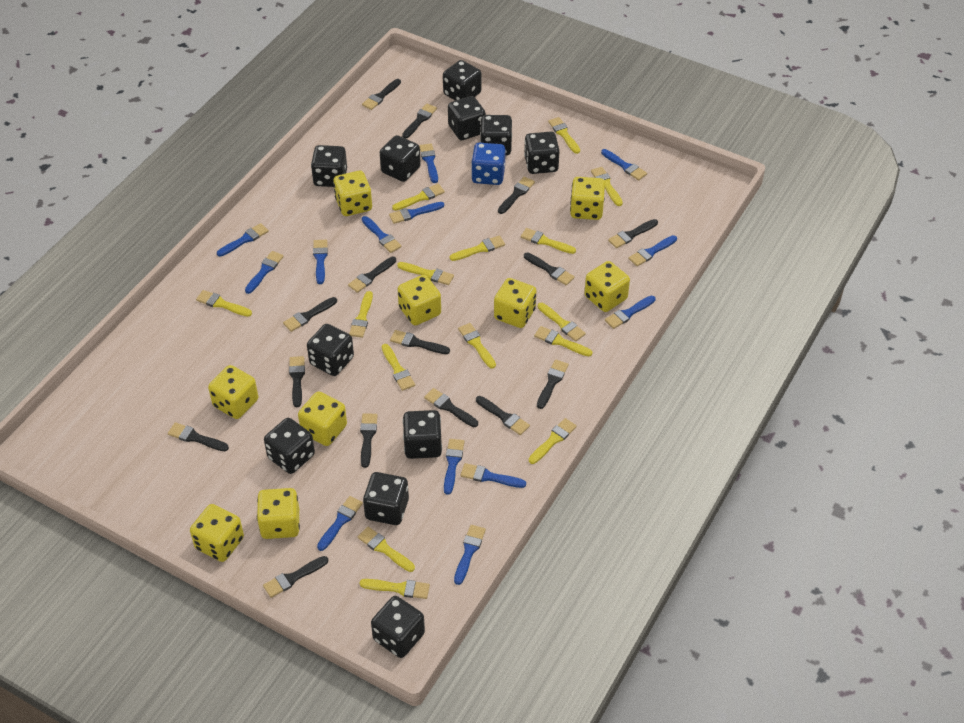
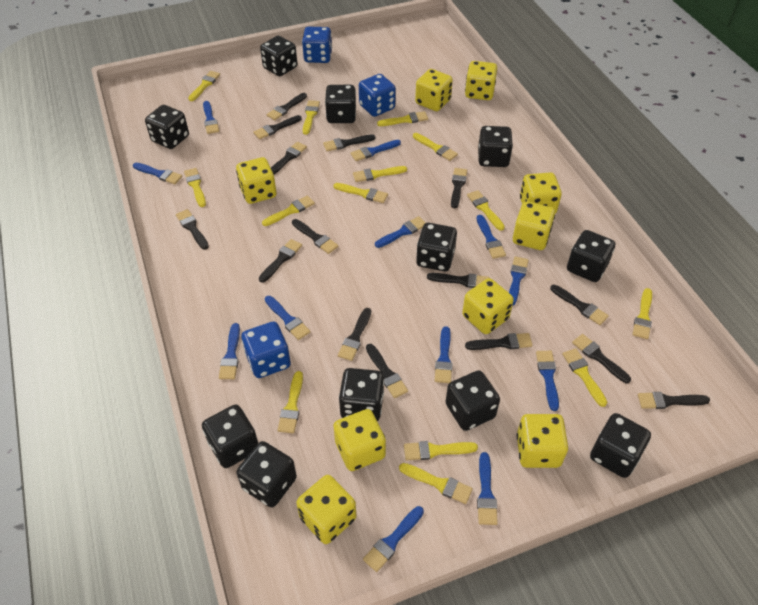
blue brush: [217,223,269,257] [245,251,284,294] [313,240,328,284] [317,496,363,551] [362,216,401,253] [389,202,444,224] [419,143,438,183] [444,439,464,495] [454,525,486,585] [460,463,526,488] [601,149,647,181] [605,296,655,329] [628,235,677,266] = 13 -> [133,163,182,184] [203,101,219,134] [219,323,240,379] [265,296,310,340] [350,140,401,161] [363,506,424,572] [375,216,426,248] [435,326,453,383] [476,215,506,259] [477,452,498,525] [509,256,529,306] [536,351,559,411] = 12
blue dice: [471,142,506,185] = 1 -> [241,322,291,378] [302,27,332,63] [359,74,396,117] = 3
yellow brush: [196,290,252,317] [349,291,373,338] [358,527,415,572] [359,579,430,599] [382,344,415,391] [392,184,445,211] [397,262,454,285] [450,235,505,261] [458,323,496,369] [521,228,576,254] [529,418,577,464] [534,326,593,356] [538,303,586,342] [548,117,580,154] [591,167,623,206] = 15 -> [184,168,206,207] [188,71,220,101] [262,195,315,226] [278,371,303,433] [303,100,320,135] [333,183,388,203] [353,166,407,182] [377,111,428,126] [399,463,473,504] [404,441,478,460] [413,133,458,161] [467,190,505,231] [562,348,607,407] [633,288,652,339] = 14

